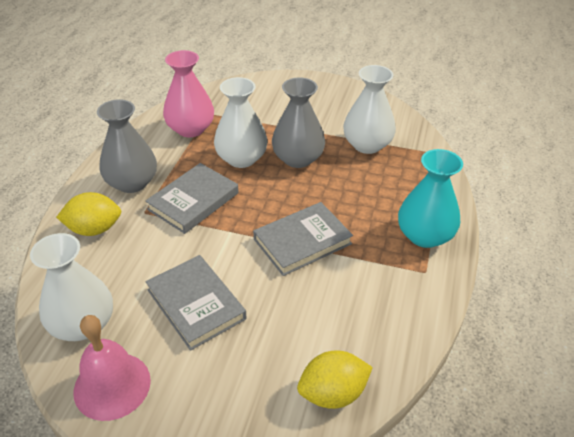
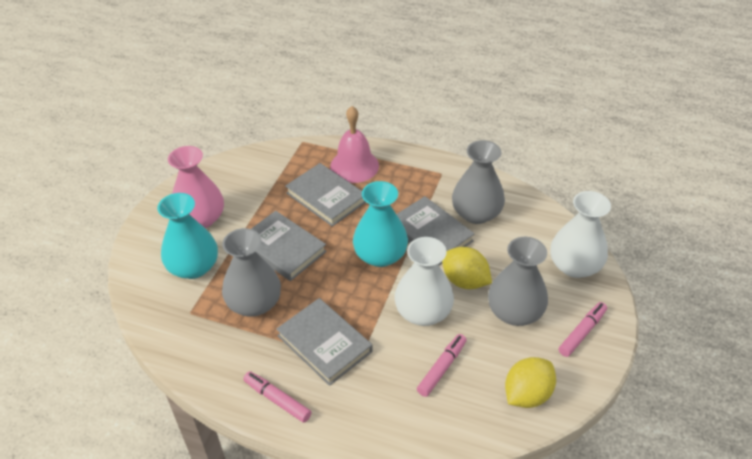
grey book: [145,163,239,234] [146,255,247,351] [253,202,353,276] = 3 -> [251,211,327,281] [276,298,373,386] [285,163,366,227] [397,196,475,265] = 4
grey vase: [97,99,157,193] [272,77,325,168] = 2 -> [222,228,281,316] [452,140,505,224] [488,237,548,326] = 3
pink marker: none = 0 -> [243,371,311,423] [417,334,467,397] [559,302,607,357] = 3
turquoise vase: [398,149,463,248] = 1 -> [157,193,218,279] [353,181,408,267] = 2
white vase: [30,233,113,341] [214,77,268,168] [343,65,396,154] = 3 -> [395,237,454,326] [551,191,611,278] = 2

